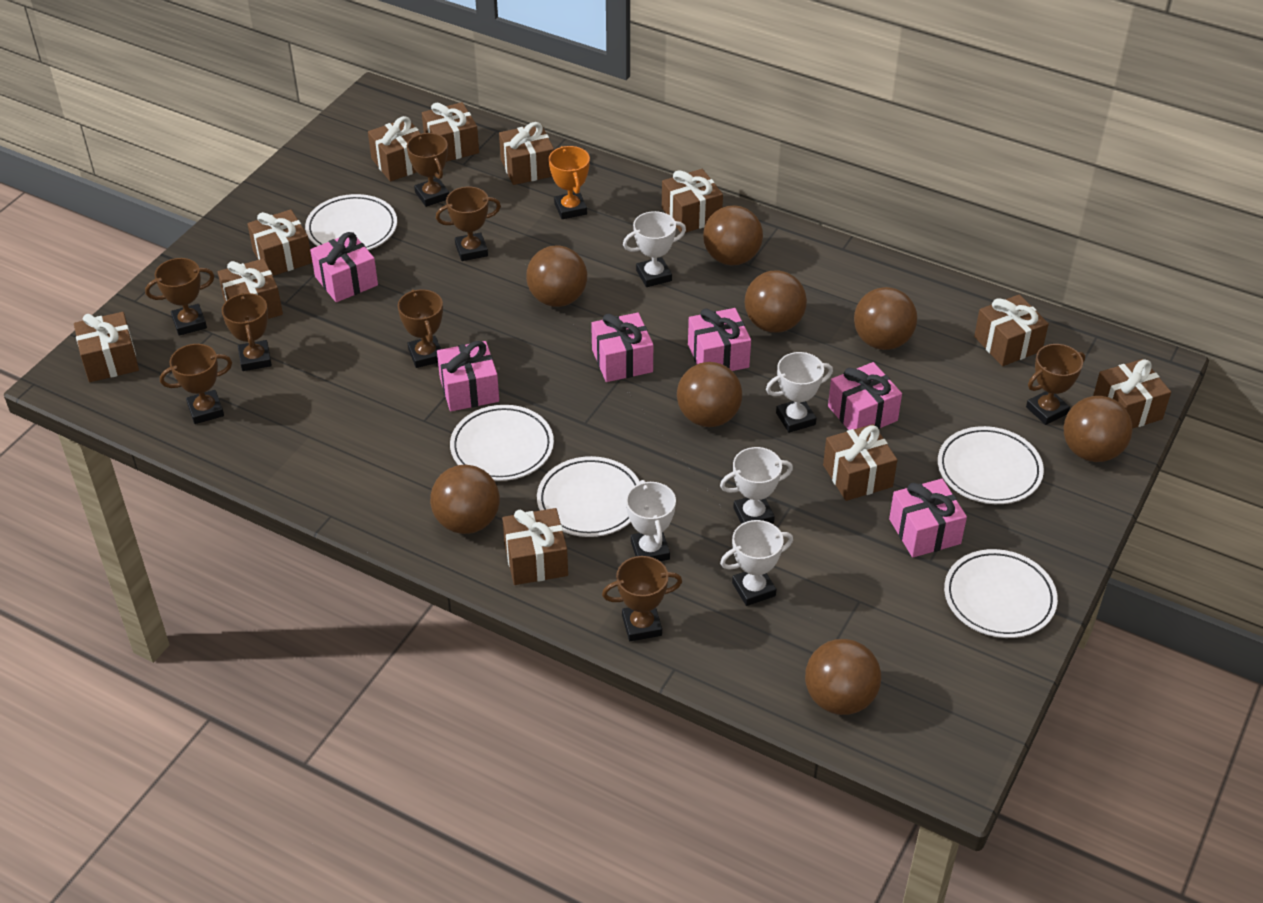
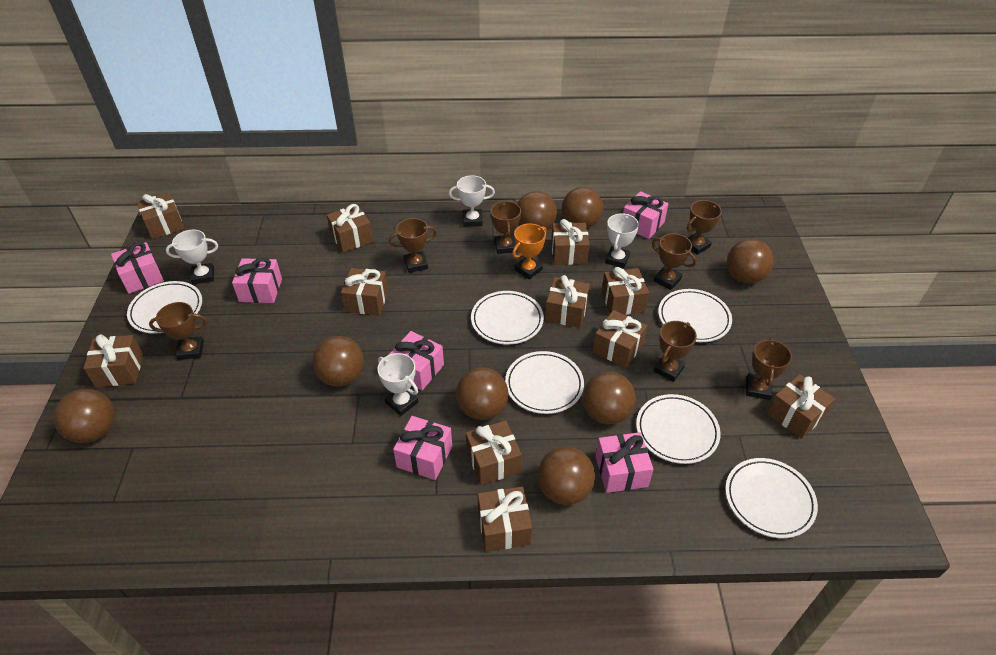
brown trophy: [145,258,215,336] [160,344,232,424] [222,293,272,371] [398,289,443,368] [407,133,449,207] [436,187,501,261] [602,556,682,641] [1026,344,1085,425] = 8 -> [149,302,207,360] [389,218,437,273] [491,201,521,254] [652,233,697,290] [654,321,697,382] [687,200,722,255] [746,338,792,400] = 7
white plate: [305,194,397,250] [450,405,554,481] [537,456,640,537] [938,426,1044,504] [944,549,1058,638] = 5 -> [127,281,202,334] [471,291,544,345] [505,351,584,414] [636,394,721,464] [658,289,732,342] [725,458,818,538] = 6
white trophy: [623,211,686,287] [626,480,676,561] [720,447,793,524] [720,520,793,606] [766,352,833,433] = 5 -> [166,230,218,284] [377,353,419,416] [449,175,495,227] [605,213,639,268] = 4

